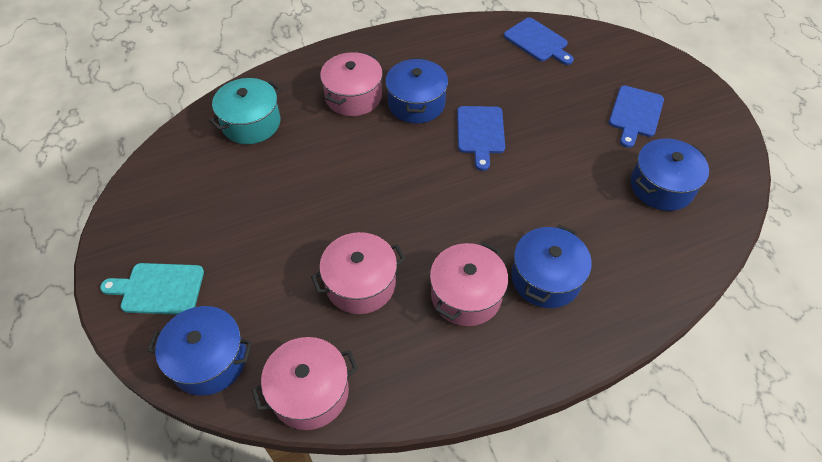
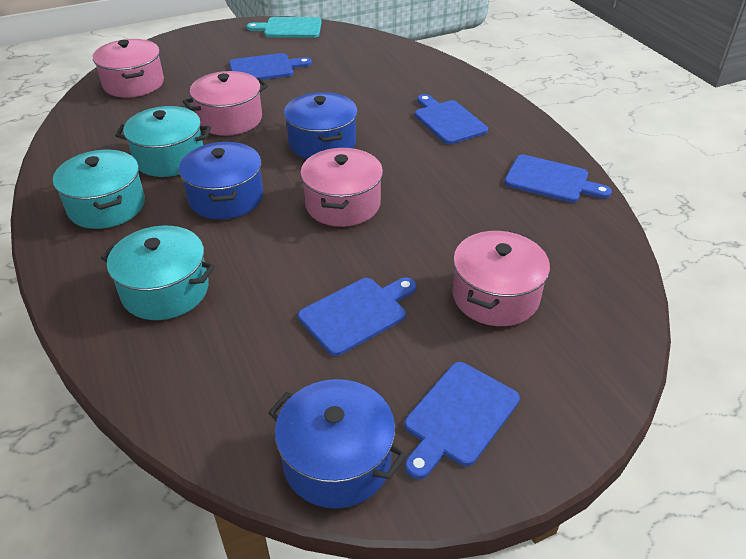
blue cutting board: [457,106,505,171] [504,18,574,65] [609,86,664,148] = 3 -> [229,53,312,80] [298,278,416,356] [404,362,520,479] [415,94,488,144] [504,155,612,203] = 5
blue pot: [147,306,252,396] [385,58,448,123] [511,225,592,308] [631,138,709,211] = 4 -> [179,142,263,220] [268,379,406,509] [284,92,357,159] = 3
turquoise pot: [209,78,281,144] = 1 -> [53,150,145,229] [101,226,215,320] [115,106,211,177] = 3

